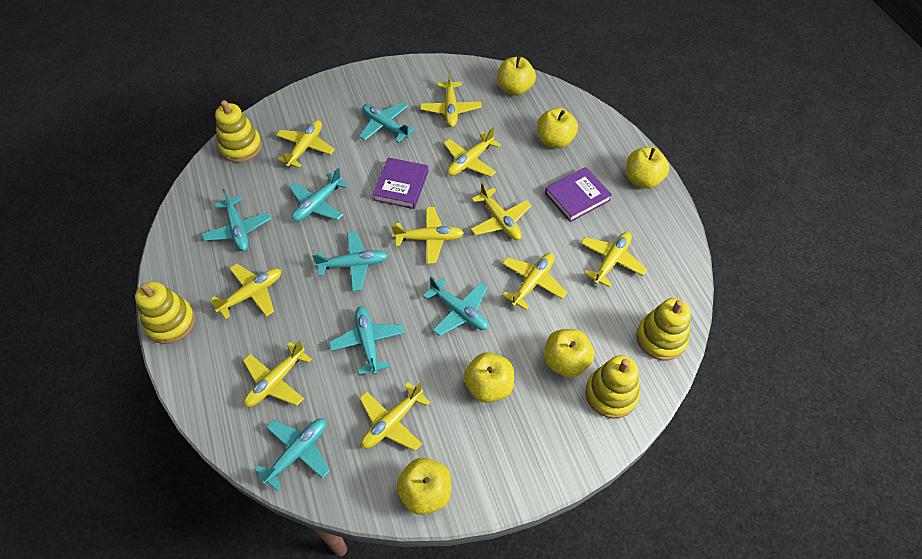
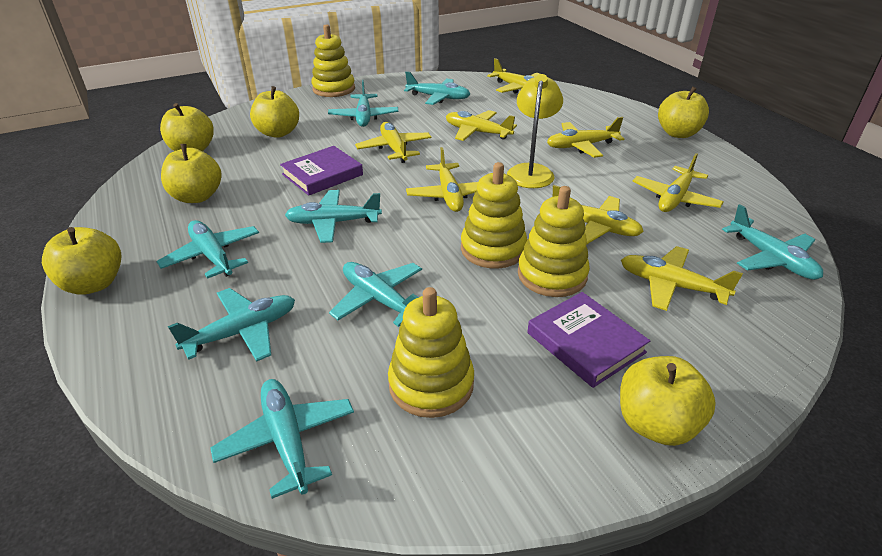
turquoise plane: [202,189,271,251] [254,418,330,491] [290,168,349,222] [312,231,388,291] [329,306,405,375] [359,102,415,143] [423,276,488,336] = 7 -> [156,220,259,279] [168,288,295,362] [210,379,354,499] [285,190,382,243] [328,80,398,127] [329,262,422,327] [404,71,470,105] [722,204,823,280] = 8
yellow lamp: none = 0 -> [507,74,563,188] = 1
yellow plane: [211,264,281,319] [243,340,312,407] [276,120,335,168] [360,382,430,451] [391,207,464,264] [420,71,481,127] [444,127,501,177] [471,182,532,240] [502,253,567,310] [581,232,647,288] = 10 -> [355,122,432,163] [406,147,478,212] [446,110,517,141] [487,58,540,94] [547,117,624,158] [553,185,644,244] [621,246,743,311] [632,153,724,212] = 8

